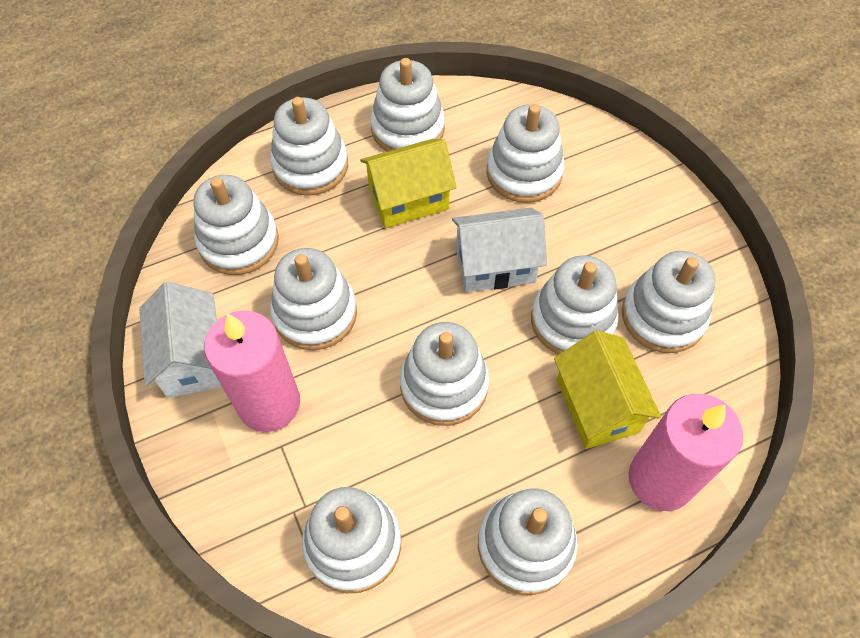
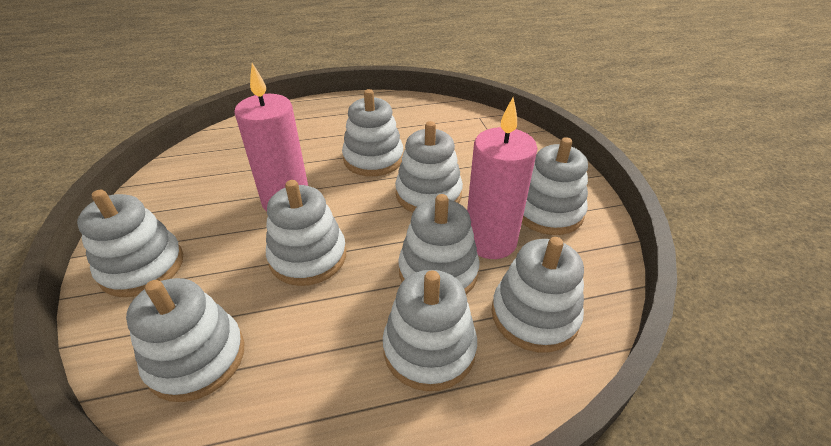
white house: [139,282,222,398] [452,208,547,292] = 2 -> none = 0
white stacking toy: [193,175,279,275] [270,97,348,196] [270,248,357,350] [302,487,401,593] [370,58,445,152] [400,322,489,426] [478,488,578,595] [486,104,564,203] [531,255,619,355] [622,251,716,353] = 10 -> [77,190,183,297] [126,278,244,402] [266,180,347,286] [342,89,403,176] [383,270,477,391] [395,121,463,213] [398,194,479,294] [491,237,584,352] [522,137,588,235] = 9
yellow house: [360,139,457,228] [554,330,661,449] = 2 -> none = 0

